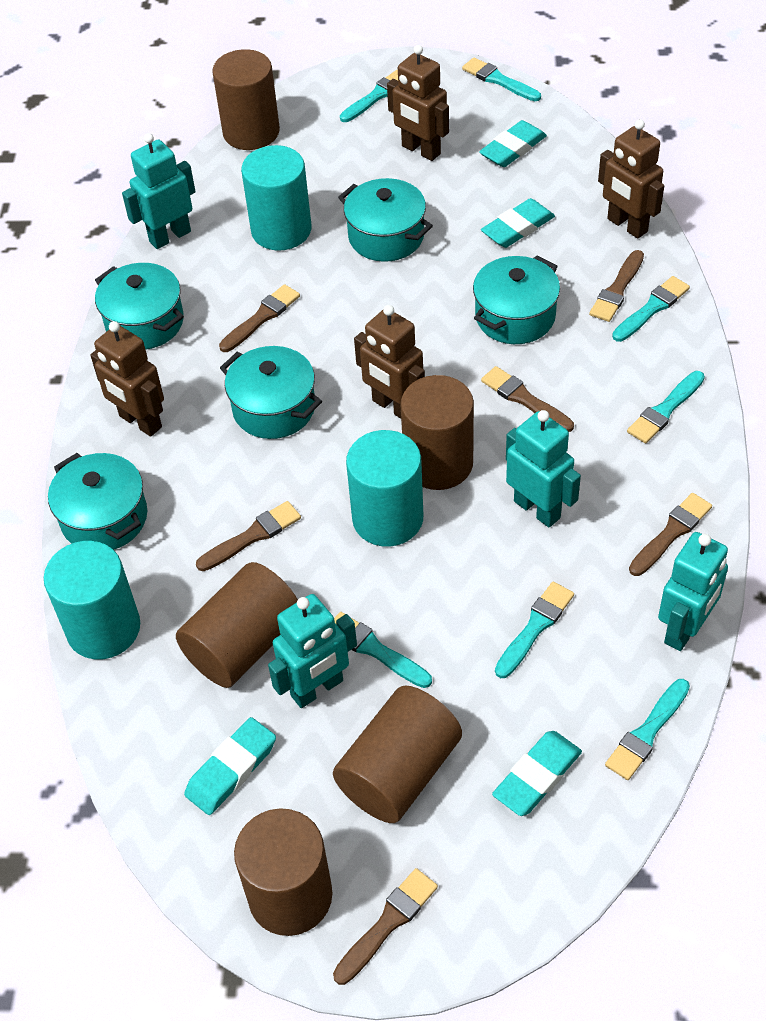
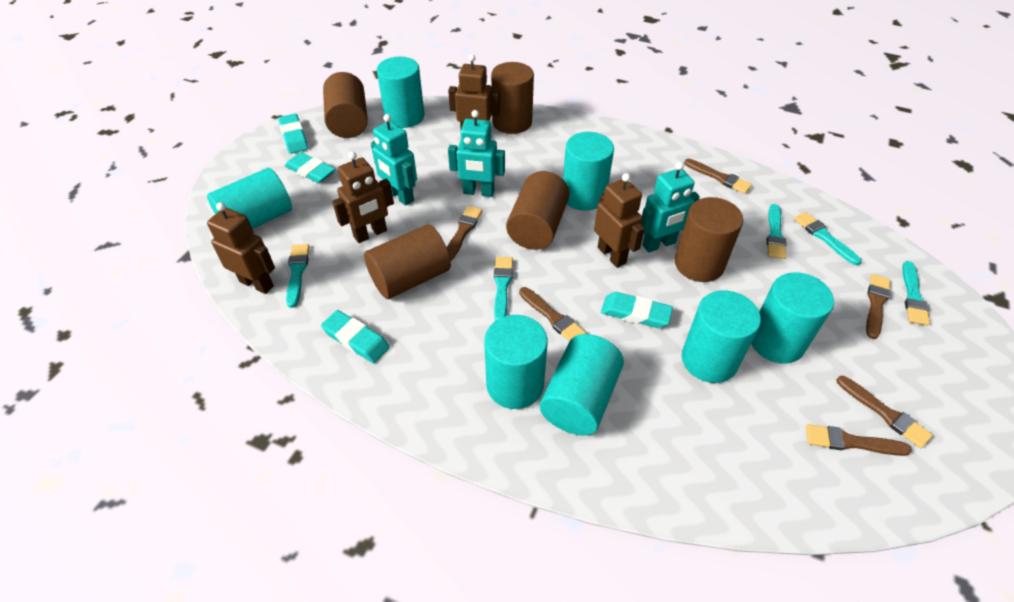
turquoise brush: [334,612,432,688] [340,70,398,122] [462,58,541,101] [495,582,574,678] [605,679,690,780] [612,276,690,342] [627,371,705,443] = 7 -> [286,244,310,308] [494,257,513,321] [767,204,787,259] [794,212,861,265] [902,261,930,326] = 5
turquoise cylinder: [44,541,140,660] [241,145,312,250] [346,430,423,547] = 3 -> [207,168,292,229] [377,57,424,128] [484,315,548,409] [540,334,624,435] [563,132,614,211] [682,290,761,383] [751,272,834,364] = 7
turquoise pot: [48,453,147,550] [95,263,184,350] [220,346,322,439] [338,178,433,262] [473,255,560,344] = 5 -> none = 0
turquoise robot: [122,133,196,249] [268,594,357,708] [506,410,581,528] [658,532,728,651] = 4 -> [371,114,417,206] [448,110,505,197] [641,162,700,252] = 3

